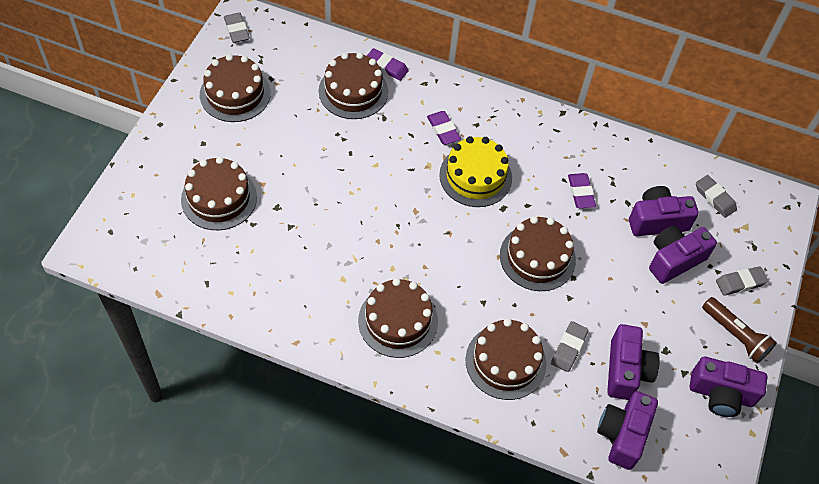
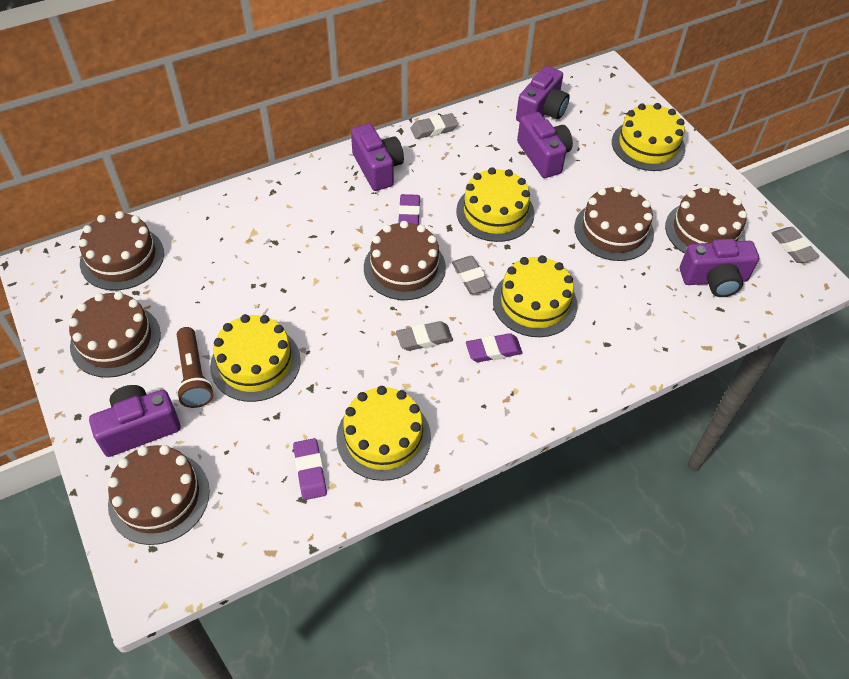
yellow cake: [439,136,512,207] = 1 -> [210,314,301,402] [336,386,431,481] [456,167,535,242] [493,255,577,337] [612,103,685,171] = 5

